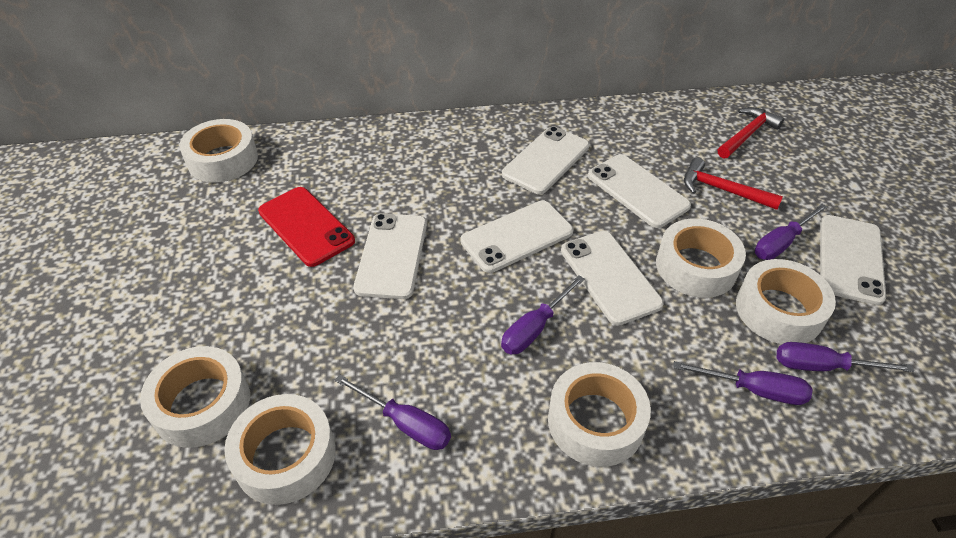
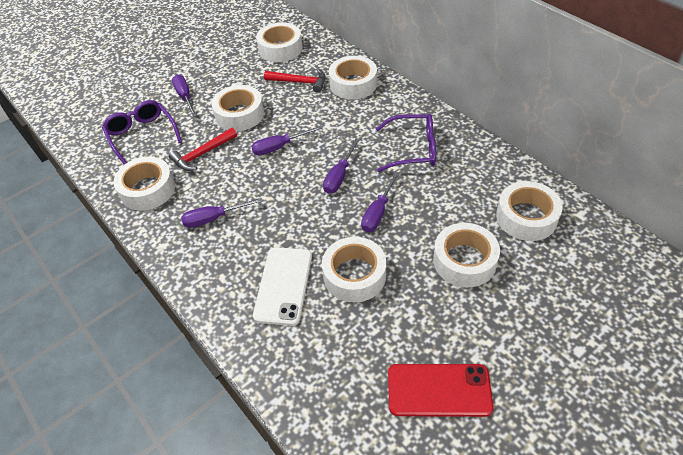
purple glasses: none = 0 -> [102,100,182,165] [376,114,436,172] = 2
white phone: [354,213,427,299] [460,201,573,273] [502,126,590,194] [561,231,664,325] [588,154,691,228] [820,215,886,305] = 6 -> [253,247,312,326] = 1
white tape: [140,346,250,448] [179,119,258,183] [224,394,336,505] [548,362,651,467] [656,219,746,298] [736,259,836,344] = 6 -> [114,157,175,211] [212,85,264,131] [256,22,303,62] [322,237,386,302] [329,56,377,100] [433,223,500,287] [496,181,563,241] = 7

